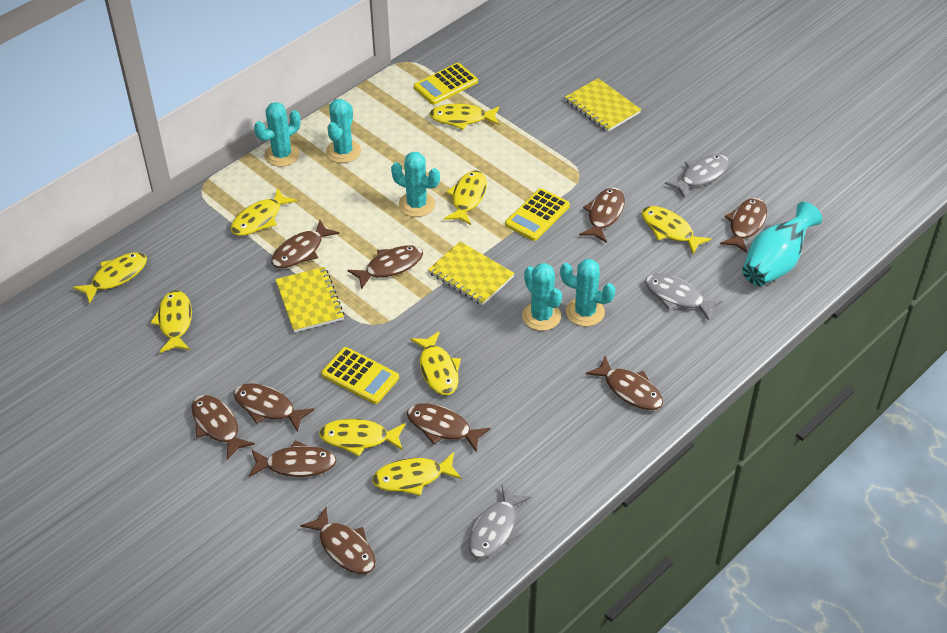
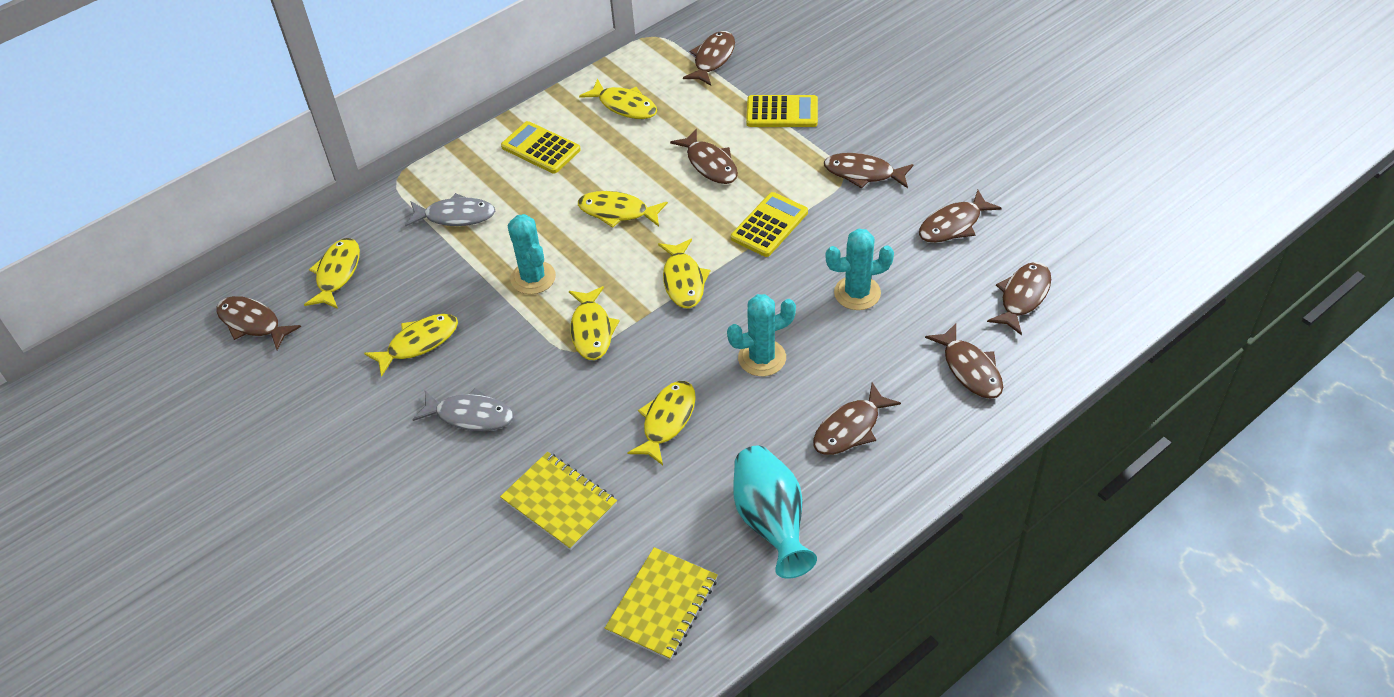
brown fish: [192,395,255,460] [233,384,314,432] [249,440,337,477] [271,220,339,268] [300,507,376,574] [348,245,423,290] [407,403,491,452] [579,187,625,242] [586,356,663,410] [720,198,767,253] = 10 -> [216,296,301,350] [670,129,738,184] [683,31,735,86] [813,383,901,455] [824,153,914,189] [919,190,1002,243] [925,323,1003,399] [987,262,1051,335] = 8
grey fish: [468,485,531,558] [645,274,723,321] [665,154,729,198] = 3 -> [405,193,495,226] [412,388,514,431] = 2
turquoise cactus: [254,102,301,167] [326,99,361,163] [391,152,440,217] [522,263,562,331] [560,259,615,326] = 5 -> [507,214,556,294] [727,294,796,376] [826,228,894,310] = 3
yellow fish: [73,252,147,304] [150,290,192,353] [231,188,297,236] [319,419,406,457] [372,452,461,496] [411,331,461,395] [429,104,500,130] [444,171,487,225] [642,206,711,255] = 9 -> [304,238,360,309] [364,314,458,377] [569,286,620,360] [578,191,668,228] [579,79,657,119] [628,381,696,465] [658,238,710,308] = 7
yellow notebook: [275,267,345,333] [428,241,515,305] [565,78,641,132] = 3 -> [500,452,617,550] [605,547,718,660] = 2

